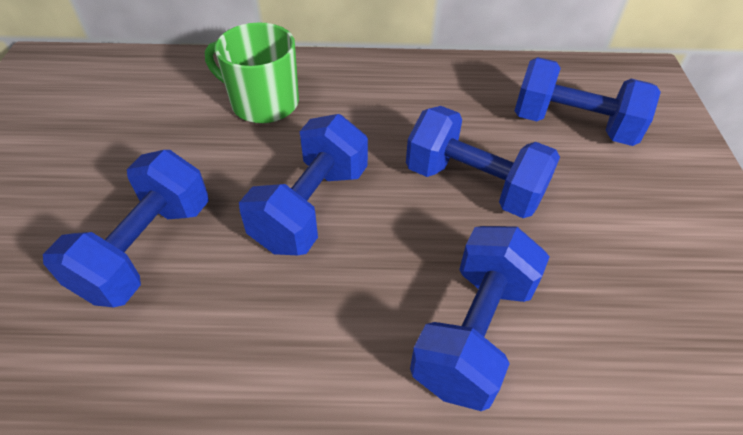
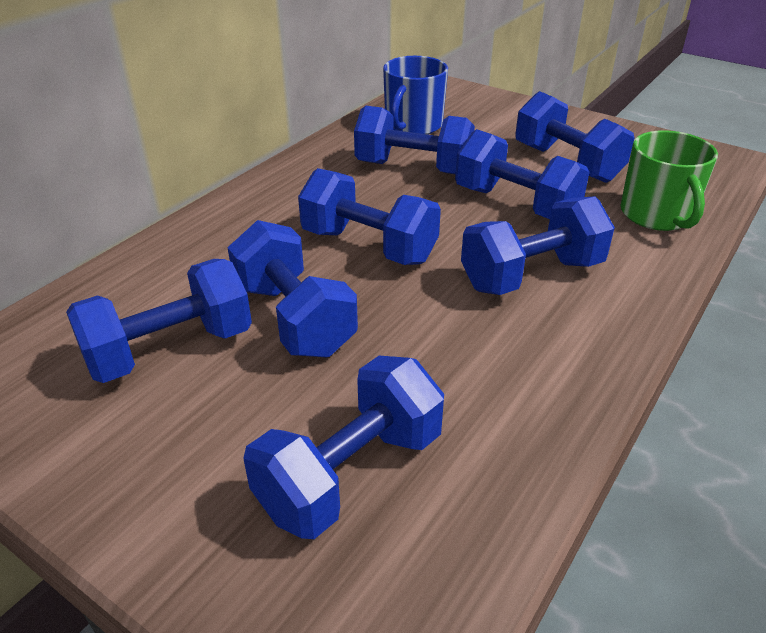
blue dumbbell: [43,150,209,307] [239,114,368,255] [406,106,560,218] [410,226,550,411] [514,57,661,146] = 5 -> [66,259,252,383] [227,220,358,357] [243,356,444,539] [298,168,441,265] [354,106,475,174] [455,129,590,219] [461,196,615,295] [515,91,634,183] = 8
blue mug: none = 0 -> [383,56,448,134] = 1

